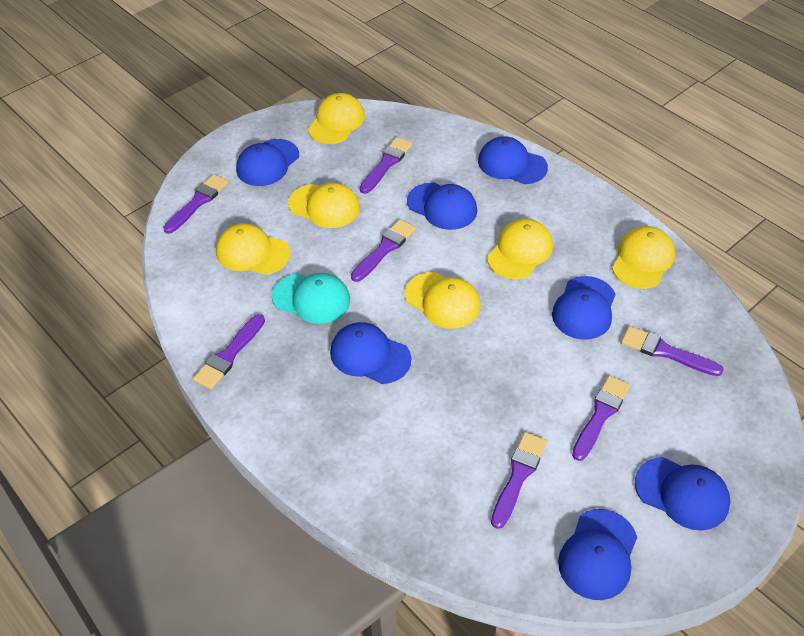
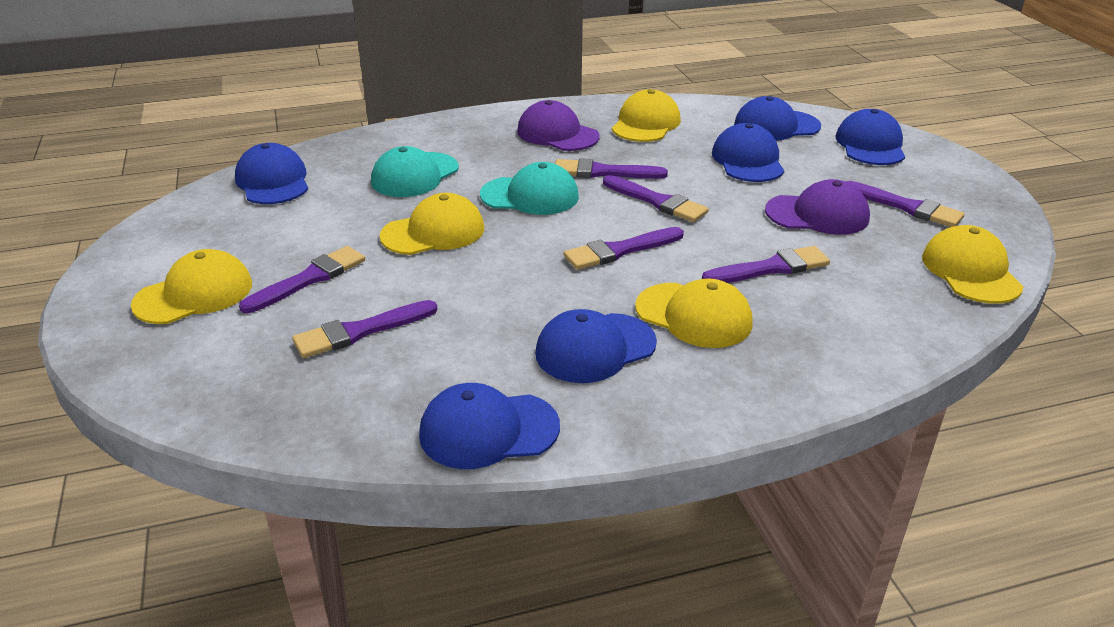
blue cap: [236,139,299,186] [330,322,411,384] [407,183,477,230] [478,136,548,184] [552,276,616,340] [558,509,637,600] [635,457,731,531] = 7 -> [235,143,308,204] [419,383,560,469] [535,309,657,383] [712,123,784,182] [734,96,821,141] [836,109,905,165] = 6
purple cap: none = 0 -> [517,100,600,151] [765,179,870,235] = 2
turquoise cap: [272,273,350,324] = 1 -> [371,146,459,197] [480,162,579,215] = 2
yellow cap: [216,223,291,275] [288,183,360,228] [308,93,365,144] [405,272,481,328] [487,219,553,279] [612,226,675,289] = 6 -> [131,249,252,324] [380,193,484,255] [612,89,681,142] [635,279,752,348] [922,225,1023,304] = 5

